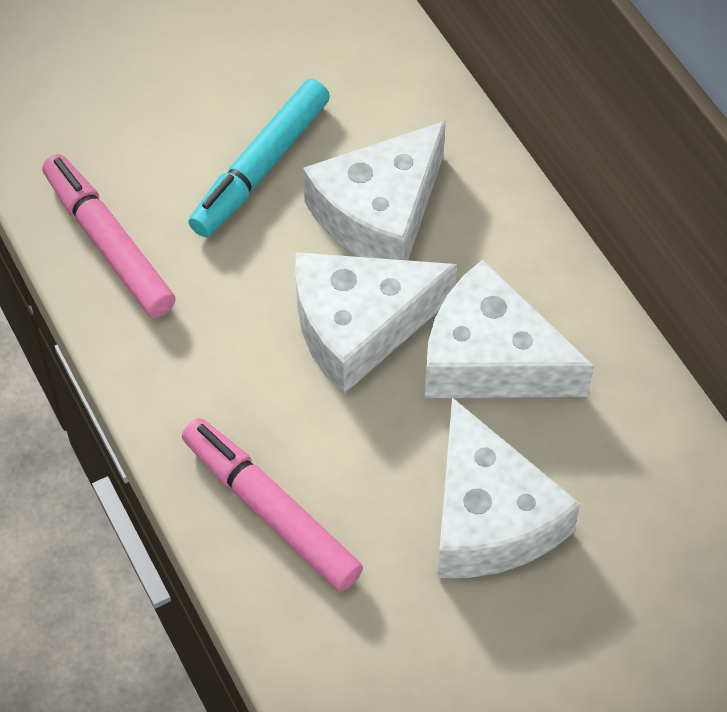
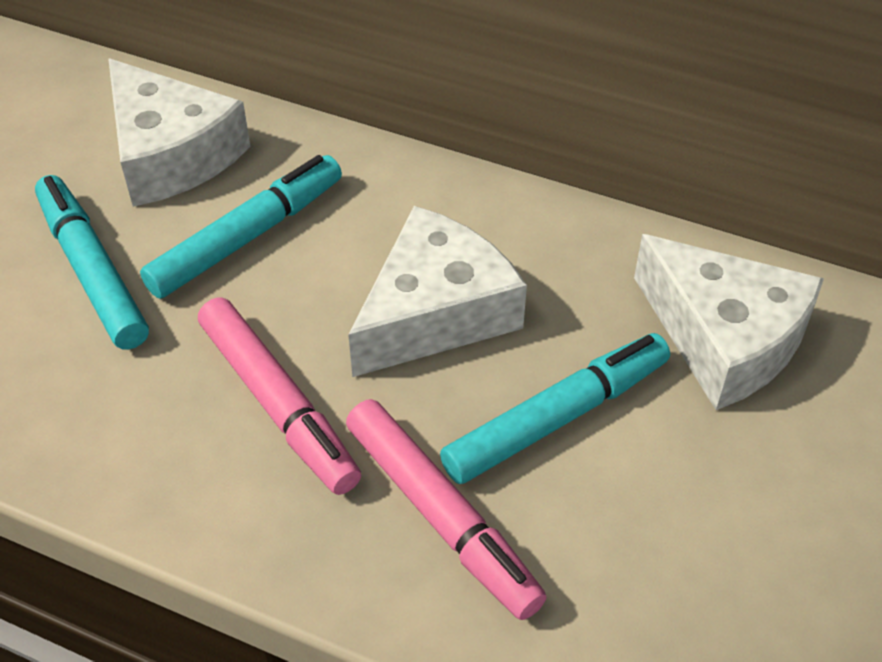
turquoise marker: [188,79,330,237] = 1 -> [35,175,149,349] [140,155,342,299] [440,333,670,484] = 3
white cheese: [295,252,457,394] [303,121,446,260] [425,259,594,398] [437,397,580,578] = 4 -> [108,58,250,207] [348,206,527,377] [634,234,824,410] = 3

